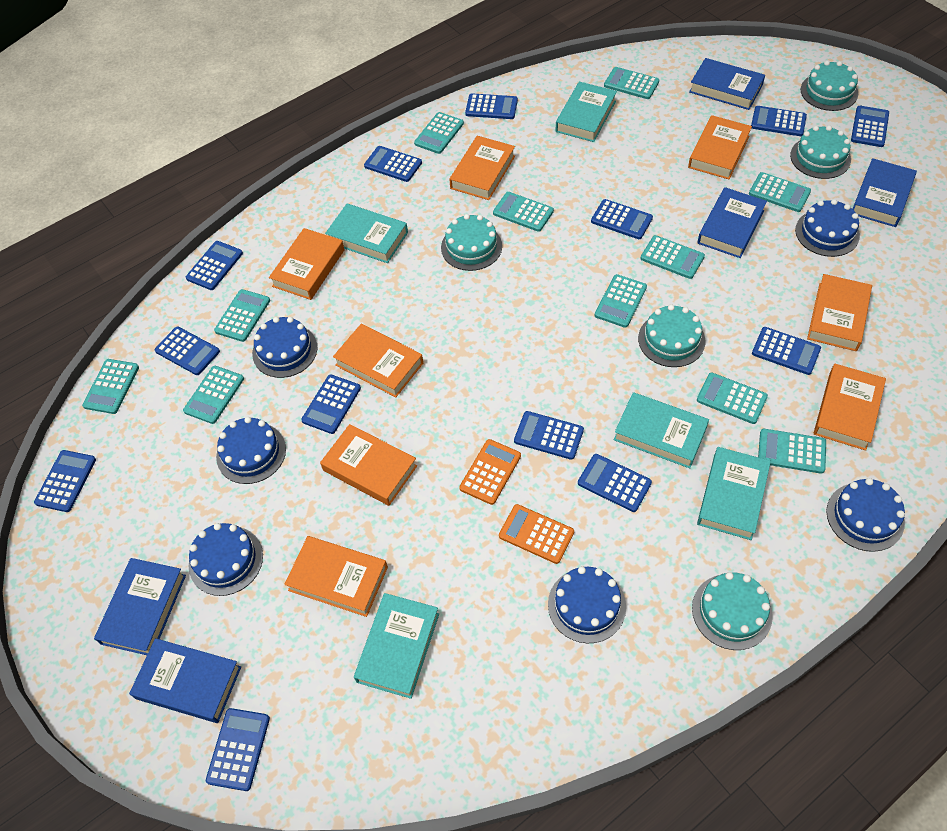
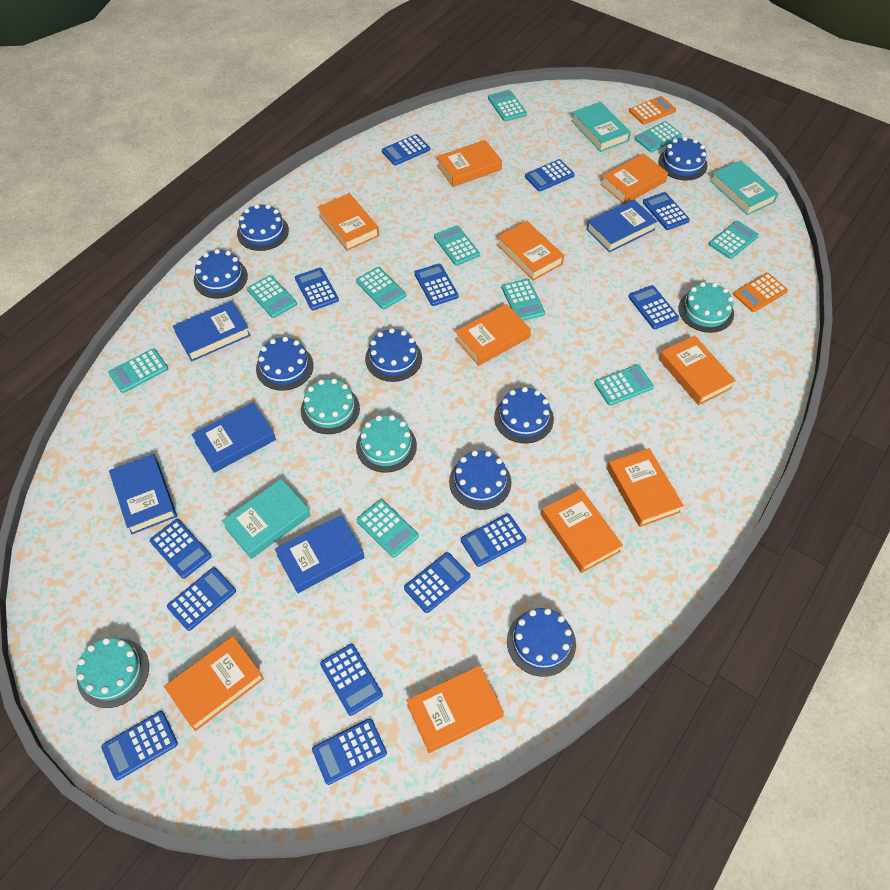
blue cake: [189,523,263,596] [216,417,286,484] [252,317,317,378] [548,566,626,643] [795,199,860,257] [826,478,905,552] = 6 -> [194,249,248,299] [237,204,289,251] [256,337,314,391] [365,328,422,382] [449,450,511,510] [494,387,554,444] [507,608,576,677] [658,137,707,181] = 8
orange book: [269,228,345,300] [284,536,388,617] [320,424,417,506] [333,324,423,398] [449,136,515,200] [688,115,752,179] [807,274,872,351] [814,364,886,450] = 8 -> [164,636,264,731] [317,193,379,251] [406,665,504,753] [437,140,502,187] [455,304,531,366] [497,221,564,281] [541,489,623,573] [600,153,668,204] [607,448,684,527] [659,335,736,405] = 10
turquoise book: [325,204,408,263] [354,593,439,699] [556,82,617,142] [614,392,709,468] [697,447,771,540] = 5 -> [222,479,311,559] [571,102,631,152] [710,160,779,215] = 3
turquoise cake: [441,214,502,271] [638,304,705,367] [692,572,773,650] [790,126,851,179] [801,61,858,111] = 5 -> [76,638,149,708] [301,378,360,434] [356,415,417,473] [678,282,734,333] = 4
turquoise calculator: [82,359,139,414] [183,366,244,424] [214,289,270,342] [414,112,464,154] [493,192,554,232] [594,274,647,328] [604,67,659,99] [640,235,705,279] [697,372,768,424] [749,172,811,212] [758,429,826,474] = 11 -> [108,348,168,393] [247,275,297,318] [356,267,406,309] [357,499,419,558] [434,225,480,266] [488,90,527,122] [502,279,545,321] [594,365,654,406] [635,121,682,152] [709,221,759,259] = 10

